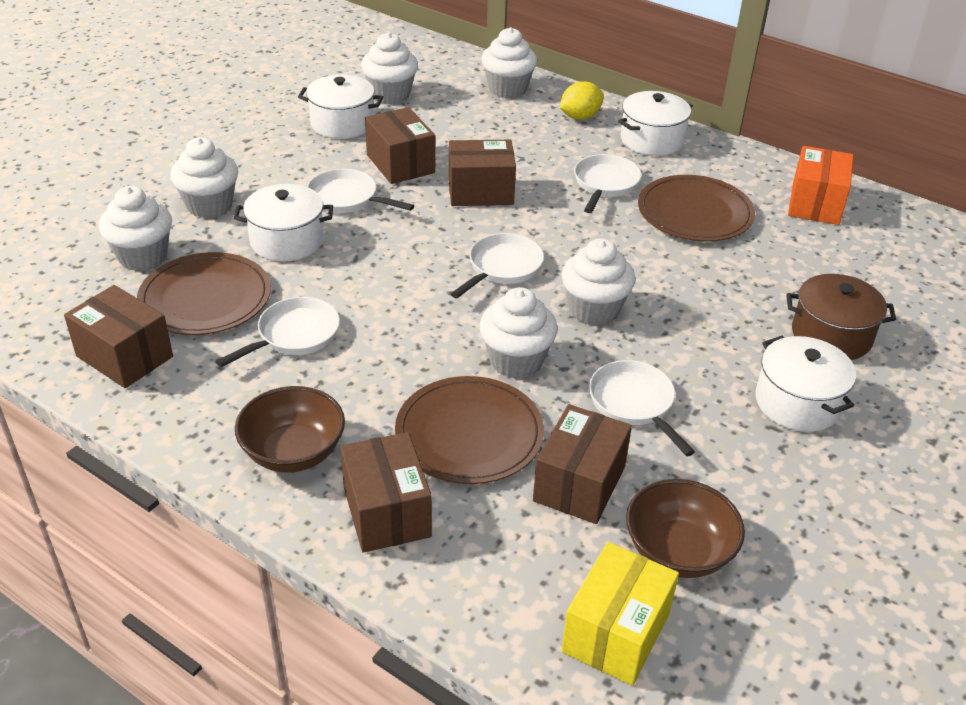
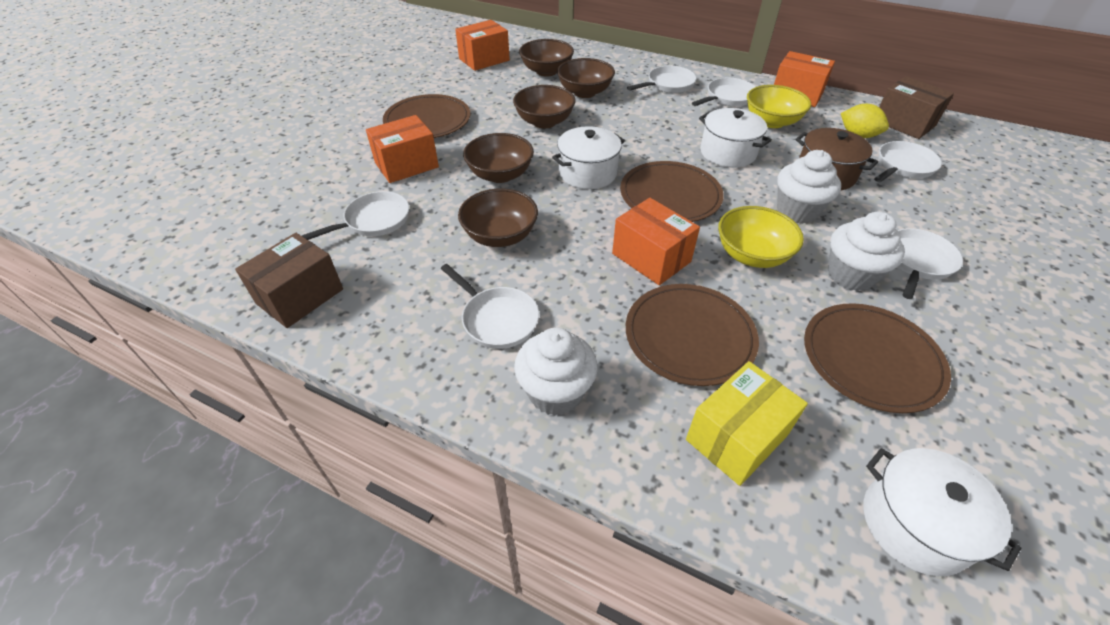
brown bowl: [235,386,345,472] [626,479,745,578] = 2 -> [458,188,538,247] [463,133,534,183] [513,85,576,128] [519,39,574,77] [557,58,615,98] = 5
brown box: [64,285,173,388] [340,432,432,553] [365,107,435,184] [449,140,516,206] [533,404,632,524] = 5 -> [235,233,343,328] [879,76,954,139] = 2
brown plate: [137,252,271,335] [395,376,544,484] [638,175,755,242] = 3 -> [383,94,470,138] [620,161,724,222] [626,284,759,386] [804,303,951,413] = 4
orange box: [788,146,853,225] = 1 -> [366,115,439,183] [455,20,510,71] [612,198,700,285] [774,51,835,107] = 4
white cupcake: [99,186,172,271] [171,137,238,218] [361,32,418,104] [479,287,558,379] [481,27,537,98] [561,238,635,326] = 6 -> [514,327,598,416] [777,150,841,224] [828,212,905,291] = 3
white pan: [216,297,340,367] [307,169,414,213] [451,233,544,298] [574,154,642,213] [589,360,695,456] = 5 -> [302,191,409,240] [441,264,539,349] [627,66,696,93] [692,78,755,106] [874,141,942,182] [898,228,963,299] = 6
white pot: [234,184,333,261] [298,75,383,139] [618,91,693,156] [755,336,856,432] = 4 -> [552,126,625,189] [699,108,772,168] [864,448,1021,576] = 3
yellow bowl: none = 0 -> [718,206,804,268] [747,85,811,128] = 2

